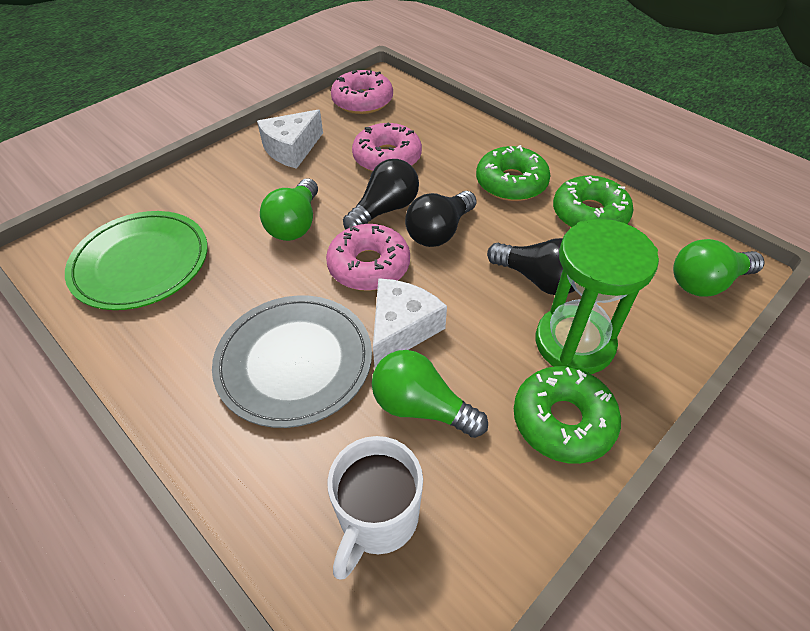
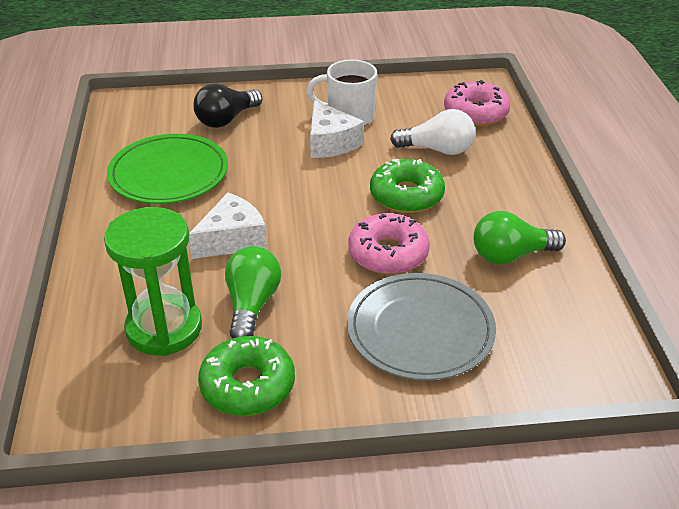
black light bulb: [343,159,419,230] [405,191,477,247] [487,238,575,295] = 3 -> [193,83,262,128] = 1
green donut: [476,145,550,201] [514,366,621,464] [553,175,633,228] = 3 -> [198,336,295,416] [370,159,445,213] = 2
green light bulb: [260,178,318,241] [372,350,488,438] [673,239,765,297] = 3 -> [225,246,281,338] [474,211,566,264] = 2
pink donut: [326,224,410,291] [331,70,393,114] [352,123,422,172] = 3 -> [348,213,430,274] [444,80,511,126] = 2
white light bulb: none = 0 -> [390,109,475,155] = 1

